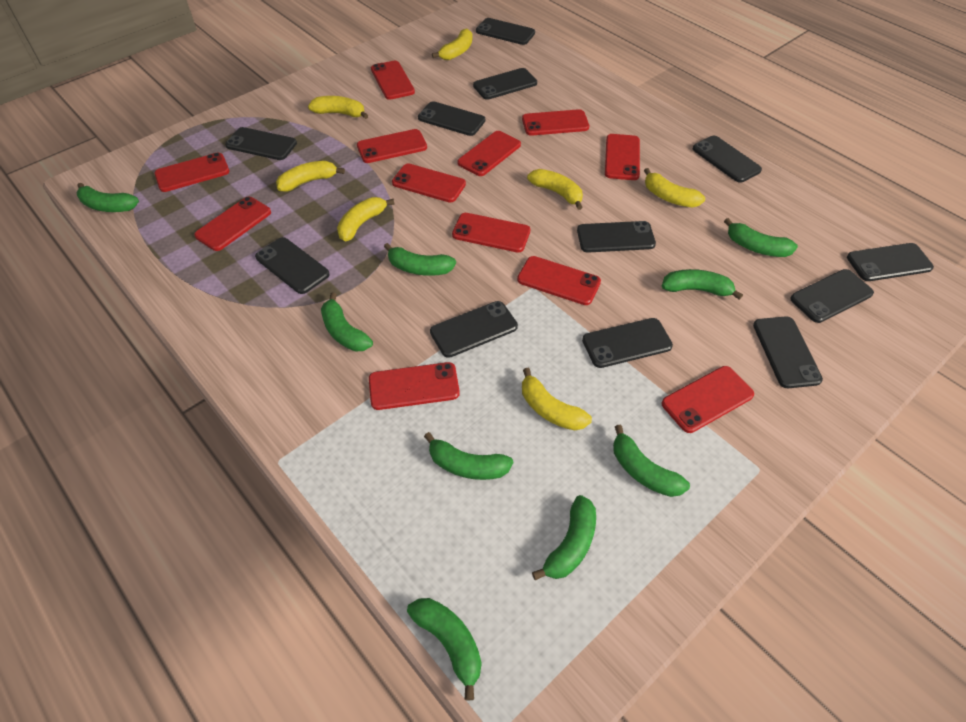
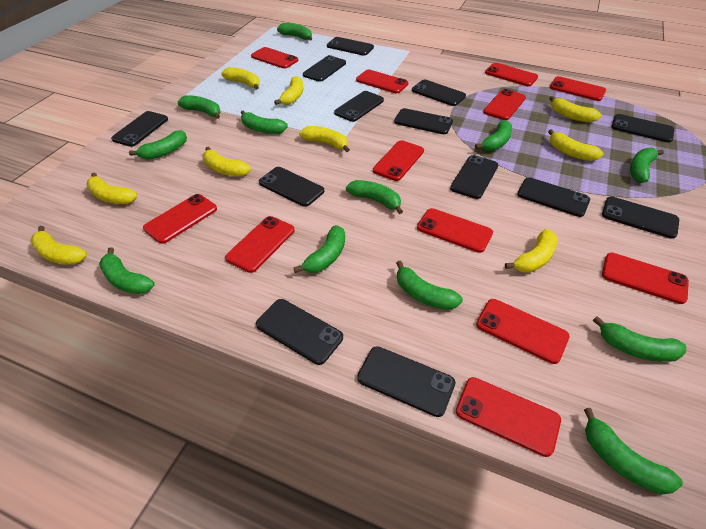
black phone: [225,127,297,160] [255,237,330,294] [418,101,485,136] [430,301,518,358] [473,68,537,100] [476,18,535,45] [577,221,656,253] [582,318,673,368] [693,136,762,183] [753,316,823,388] [790,269,874,323] [847,243,934,281] = 12 -> [111,111,168,147] [256,299,343,365] [259,167,324,207] [303,55,346,82] [327,37,374,56] [334,91,384,122] [357,346,455,417] [394,108,453,134] [412,80,466,106] [450,155,498,199] [517,177,590,217] [602,197,679,239] [611,114,674,143] = 13
green banana: [77,183,139,212] [321,292,373,352] [384,243,456,276] [407,598,481,700] [424,432,513,480] [532,495,596,580] [613,424,690,497] [662,269,743,300] [724,218,798,257] = 9 -> [99,247,154,294] [129,130,187,160] [178,95,221,119] [241,110,288,134] [277,23,312,40] [294,225,345,273] [346,180,403,214] [396,260,463,310] [475,120,512,151] [584,408,683,495] [593,316,686,362] [630,148,664,183] = 12
yellow banana: [276,161,345,192] [308,96,368,119] [337,197,394,242] [432,28,472,60] [522,368,592,430] [527,169,583,210] [644,168,705,208] = 7 -> [30,226,87,265] [87,173,138,204] [203,147,251,176] [221,67,260,90] [274,76,303,105] [299,126,350,152] [505,229,557,273] [548,129,604,161] [549,96,601,123] = 9

